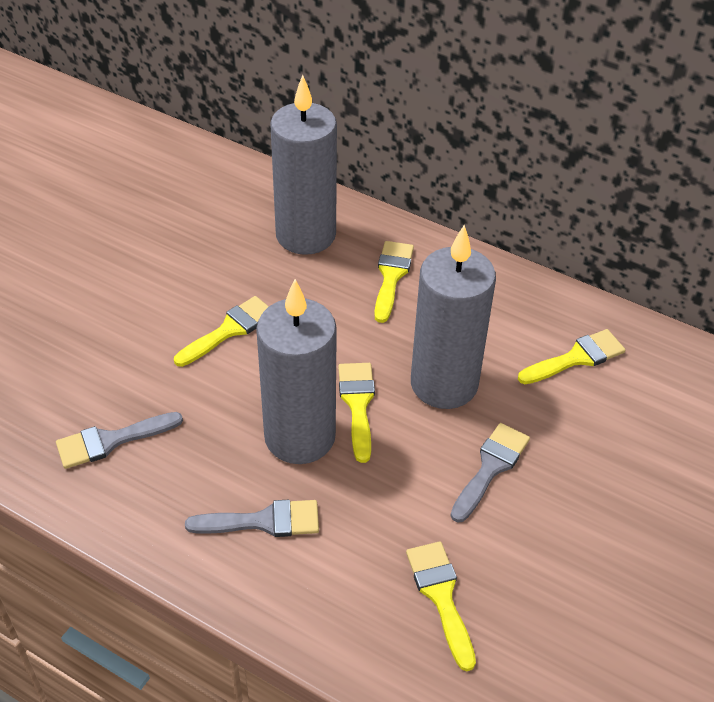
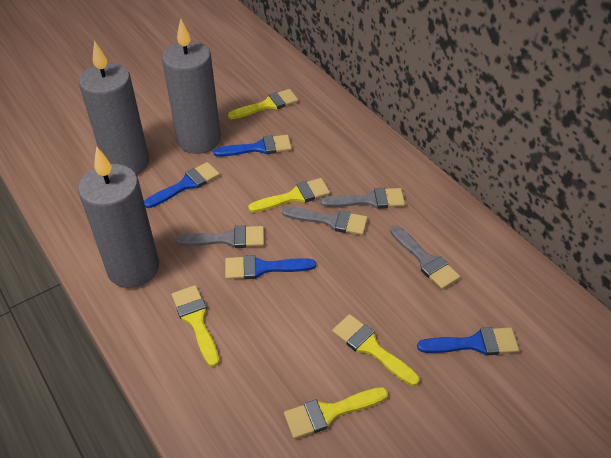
blue brush: none = 0 -> [144,162,220,208] [213,135,292,157] [225,255,316,279] [417,327,519,355] = 4
grey brush: [56,412,183,469] [185,500,319,537] [451,423,530,523] = 3 -> [176,225,264,248] [282,207,368,235] [321,188,405,209] [390,225,460,290] = 4

